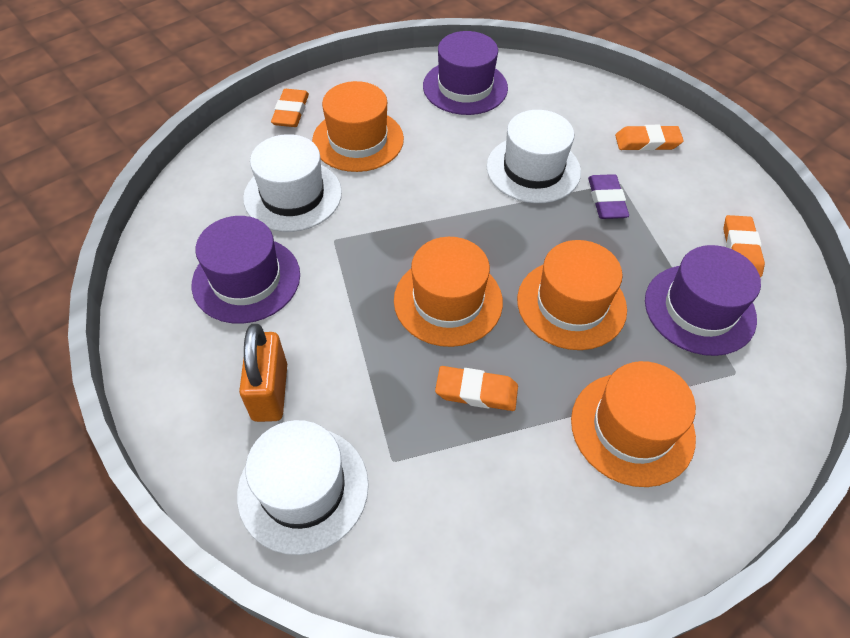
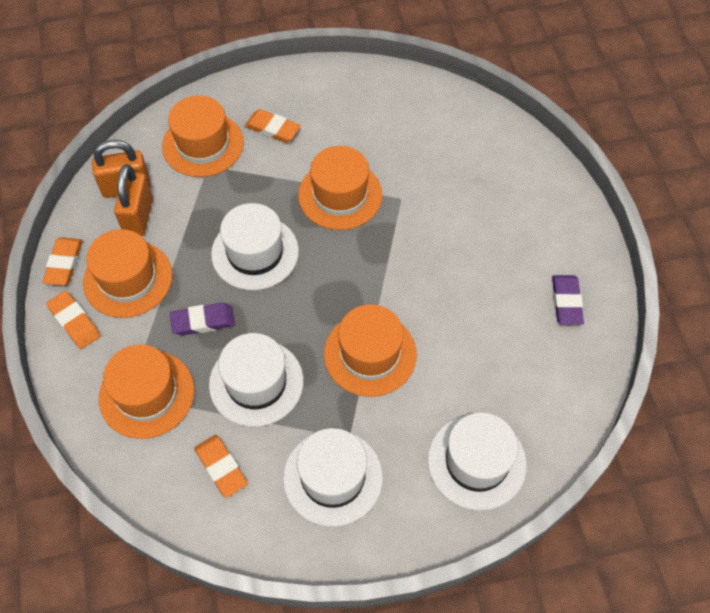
orange hat: [312,81,404,172] [394,237,503,347] [517,240,627,350] [571,361,696,487] = 4 -> [83,229,172,318] [99,344,194,439] [162,95,244,177] [298,146,382,230] [324,304,417,397] = 5
orange padlock: [239,324,287,422] = 1 -> [92,140,151,198] [114,164,153,236] = 2
purple eraser: [588,174,629,219] = 1 -> [170,303,235,335] [552,275,584,325] = 2
purple hat: [192,216,300,324] [423,31,508,115] [645,245,761,356] = 3 -> none = 0
white hat: [237,420,369,555] [243,134,342,232] [486,110,581,203] = 3 -> [209,333,304,427] [211,203,299,290] [283,428,383,527] [428,413,527,511] = 4

